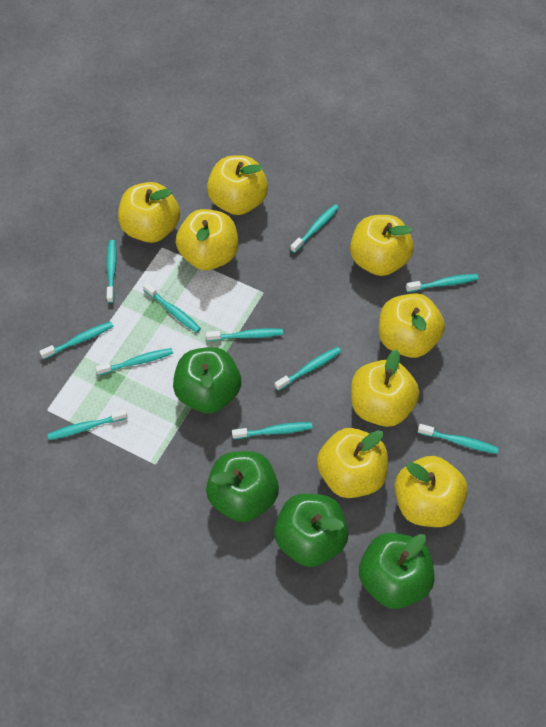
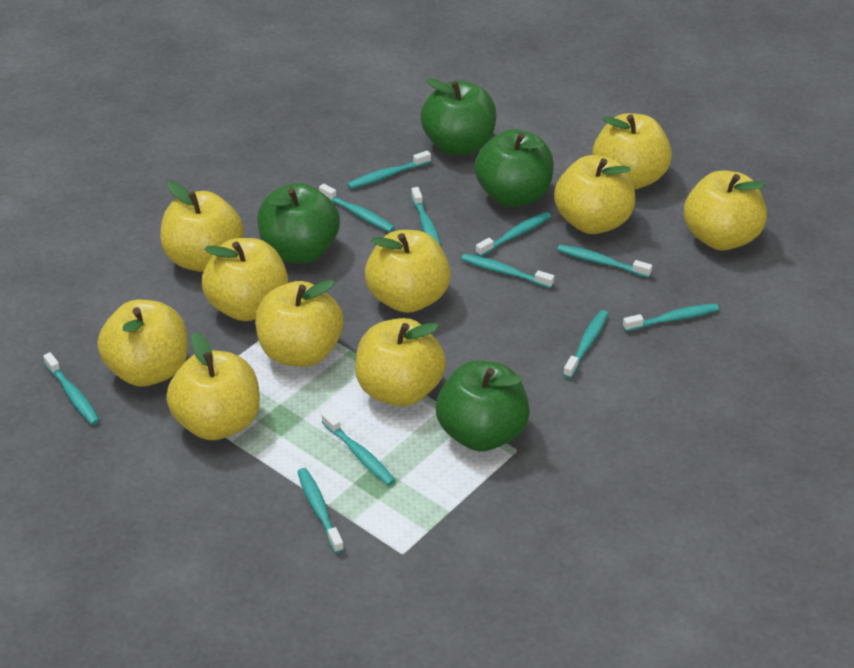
yellow apple: [118,182,180,243] [176,209,238,270] [207,155,268,215] [317,428,388,498] [350,215,414,276] [351,349,420,427] [379,293,445,358] [395,456,468,527] = 8 -> [97,300,188,387] [160,182,244,272] [166,332,260,440] [202,238,288,321] [255,279,344,367] [355,318,446,406] [365,230,451,313] [554,155,635,234] [593,113,672,190] [684,170,767,250] = 10

